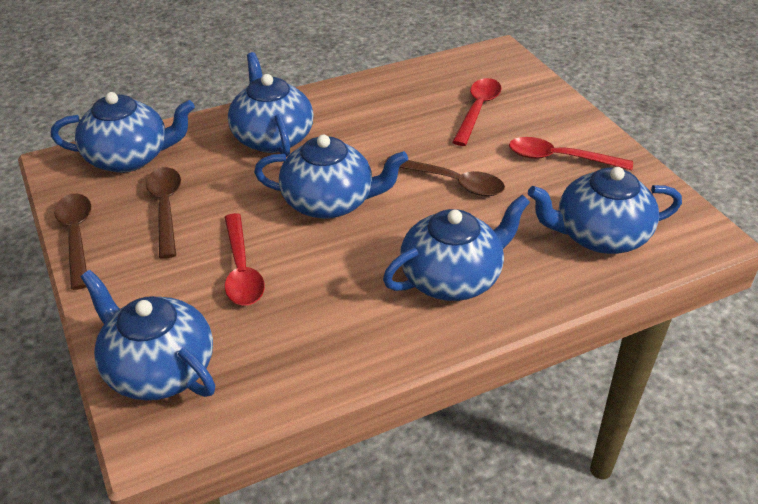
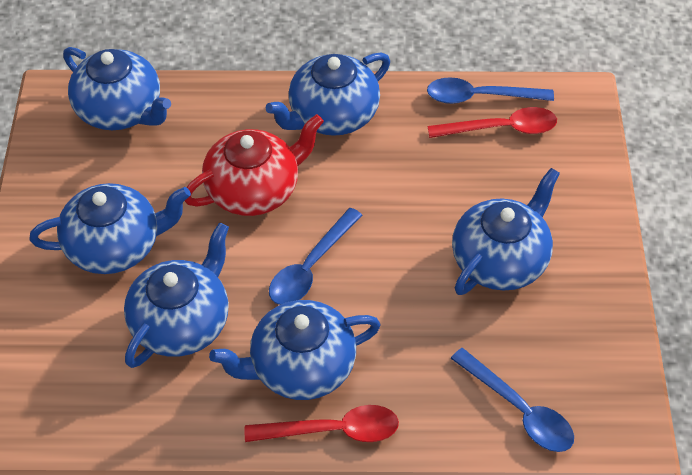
blue spoon: none = 0 -> [269,208,363,305] [427,77,554,104] [451,348,574,452] = 3
brown spoon: [54,194,91,290] [146,167,181,259] [384,156,505,196] = 3 -> none = 0
red spoon: [224,213,265,305] [453,78,501,146] [509,137,633,170] = 3 -> [245,405,399,442] [428,107,557,138] = 2
red teapot: none = 0 -> [185,114,324,216] = 1

